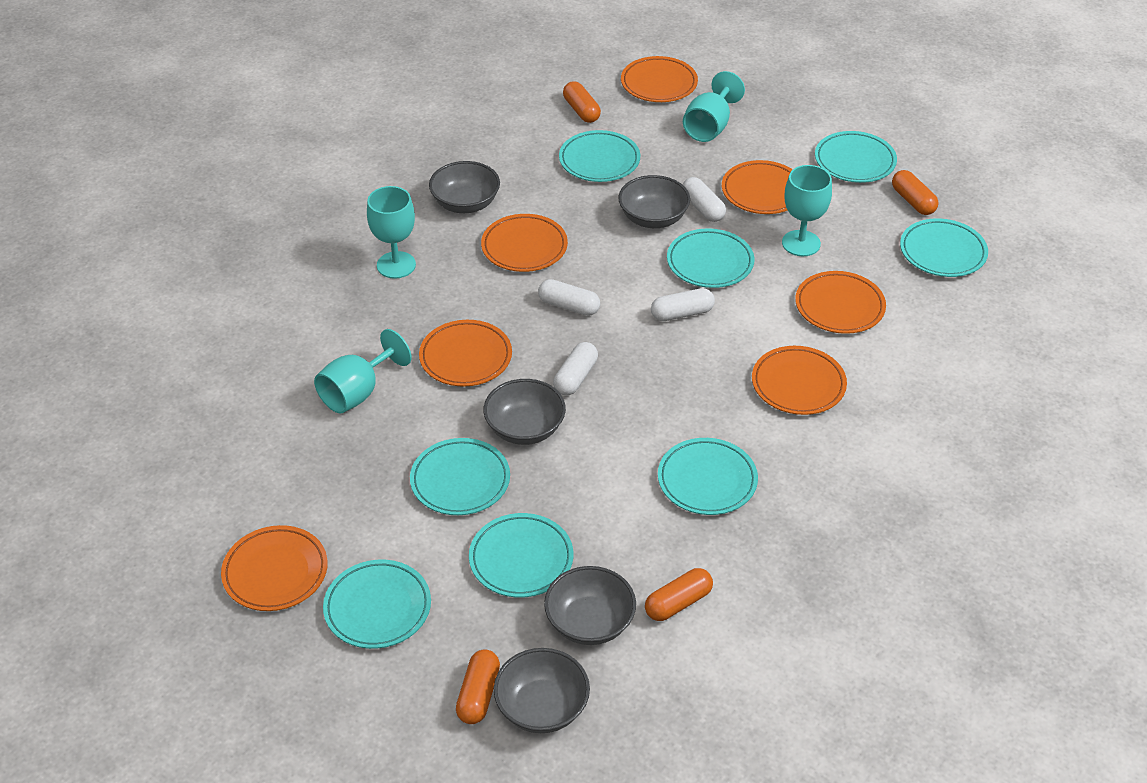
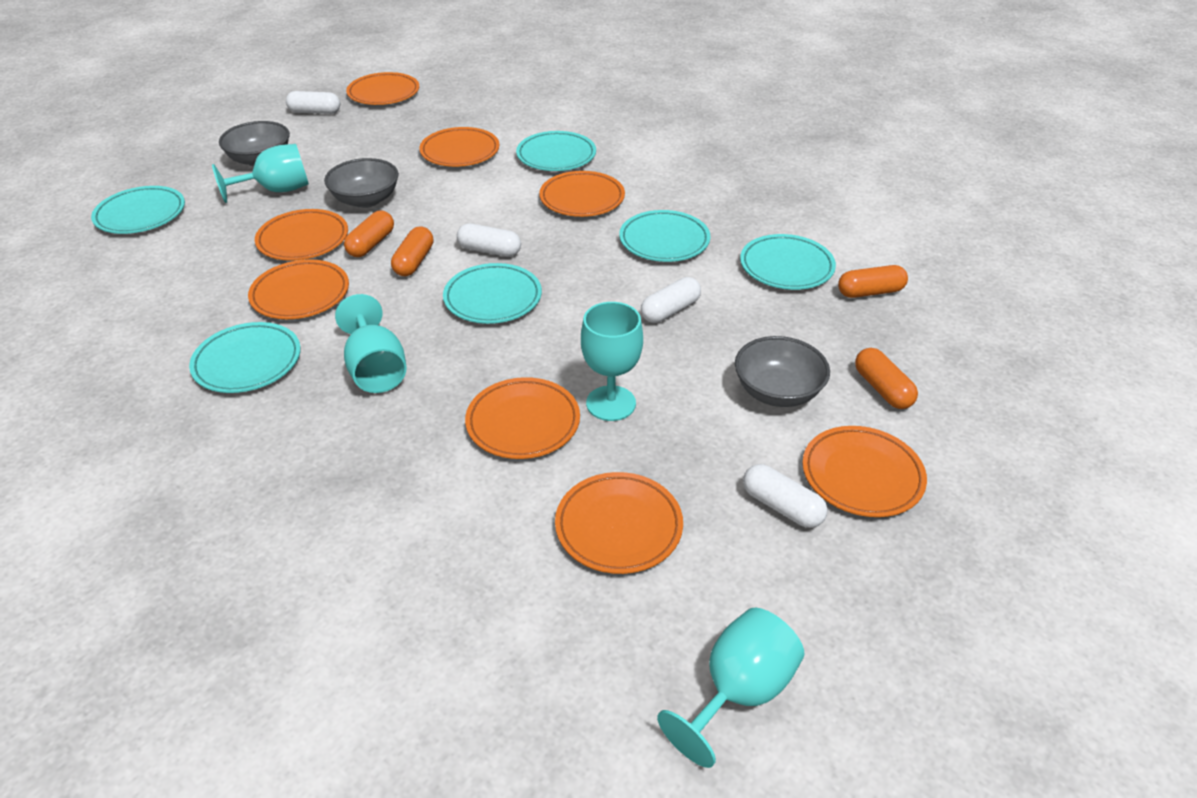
grey bowl: [429,161,500,213] [483,379,566,445] [494,648,590,733] [544,566,636,645] [618,175,690,228] = 5 -> [219,121,290,167] [324,158,399,208] [735,336,830,407] = 3
orange plate: [221,525,328,611] [419,320,512,387] [481,214,568,272] [621,56,698,102] [722,160,793,214] [752,346,847,415] [795,271,886,334] = 7 -> [248,259,349,319] [255,209,348,261] [346,72,419,105] [419,127,499,167] [465,377,580,459] [539,171,625,217] [555,472,683,574] [802,426,927,517] = 8
turquoise plate: [323,560,431,649] [410,438,510,515] [469,513,573,598] [559,130,640,182] [658,438,758,515] [667,228,754,288] [815,131,897,183] [900,218,988,277] = 8 -> [91,186,185,234] [189,322,301,393] [443,263,542,324] [516,131,596,171] [619,210,711,262] [740,234,836,290] = 6

